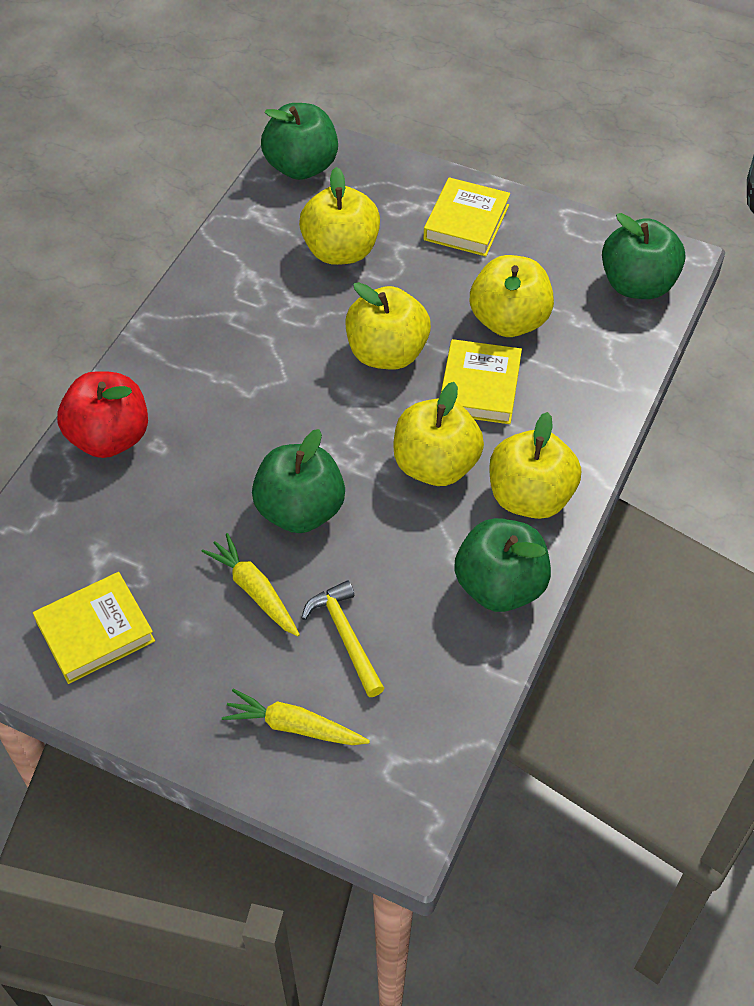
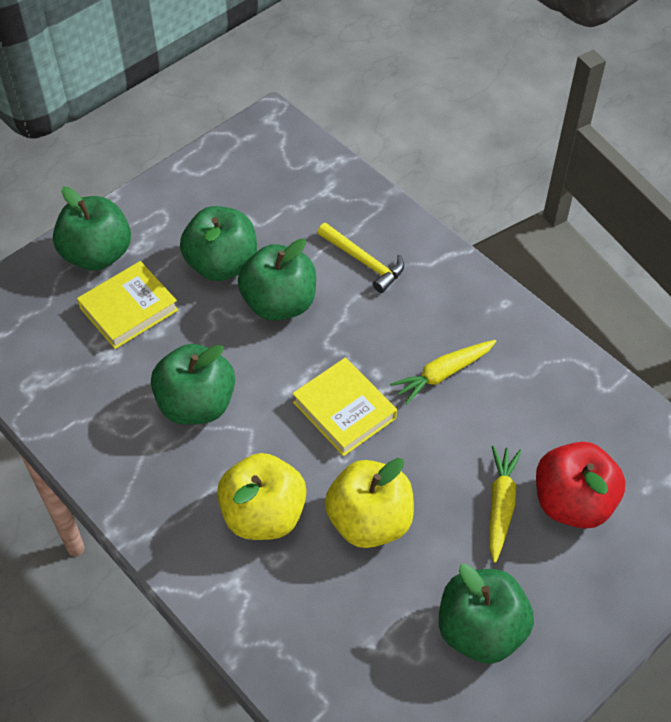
green apple: [252,429,345,533] [261,103,338,180] [454,518,551,612] [602,213,686,299] = 4 -> [53,187,131,271] [151,344,235,425] [180,206,257,281] [238,239,316,321] [439,564,534,664] = 5
yellow apple: [299,167,380,265] [345,282,431,369] [393,382,484,486] [470,255,554,337] [489,412,581,519] = 5 -> [217,453,306,540] [325,458,414,548] = 2
yellow book: [33,572,155,684] [423,177,510,256] [441,339,522,424] = 3 -> [77,261,178,349] [292,358,397,456] = 2

